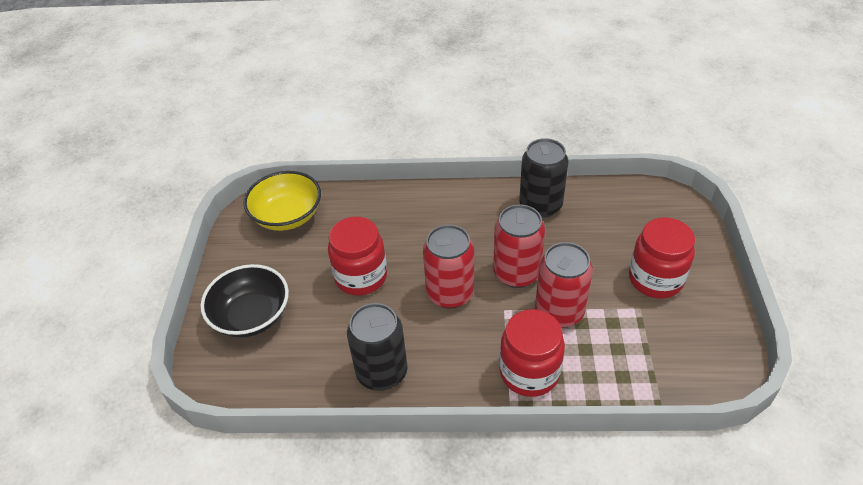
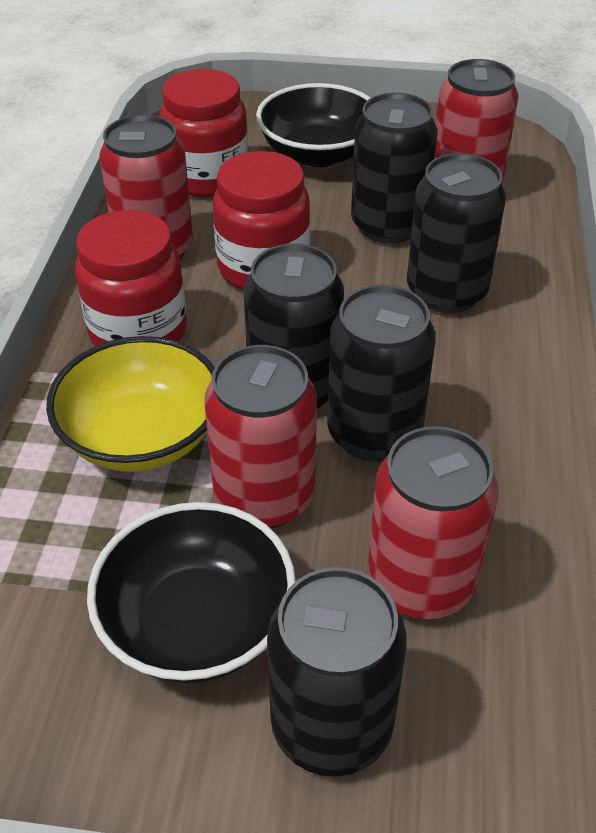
black bowl: [200,264,289,337] = 1 -> [87,502,296,683] [256,83,370,167] = 2
black can: [347,303,408,391] [519,138,569,218] = 2 -> [244,244,344,409] [267,567,407,777] [327,285,436,462] [351,93,437,244] [407,153,506,313] = 5
red can: [423,225,474,309] [493,204,545,288] [535,242,593,328] = 3 -> [99,115,193,259] [204,345,317,528] [368,426,498,619] [435,59,518,184] = 4

